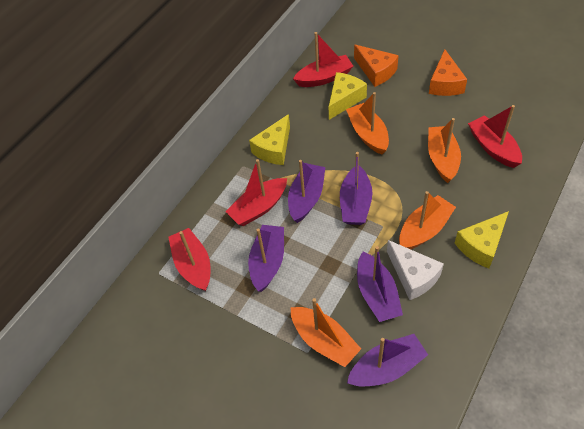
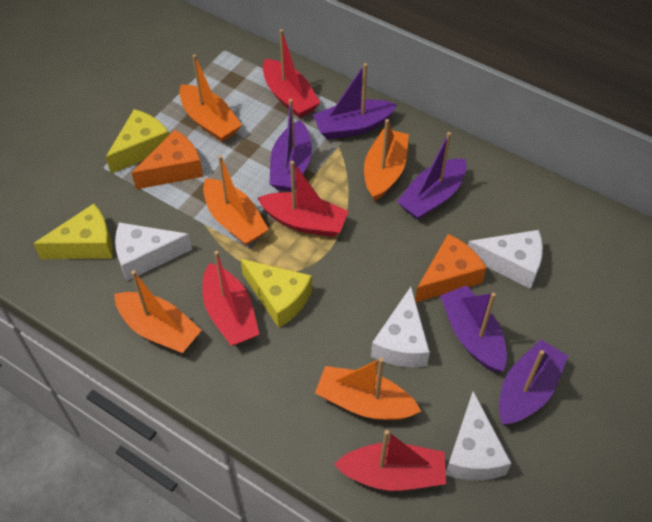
orange boat: [290,298,361,367] [346,92,389,155] [399,191,456,249] [428,118,461,183] = 4 -> [114,270,202,353] [179,54,242,142] [203,155,269,246] [315,358,421,420] [364,119,409,201] = 5
white cheese: [387,240,444,300] = 1 -> [115,222,192,281] [371,287,430,367] [446,391,512,480] [468,230,543,289] = 4

